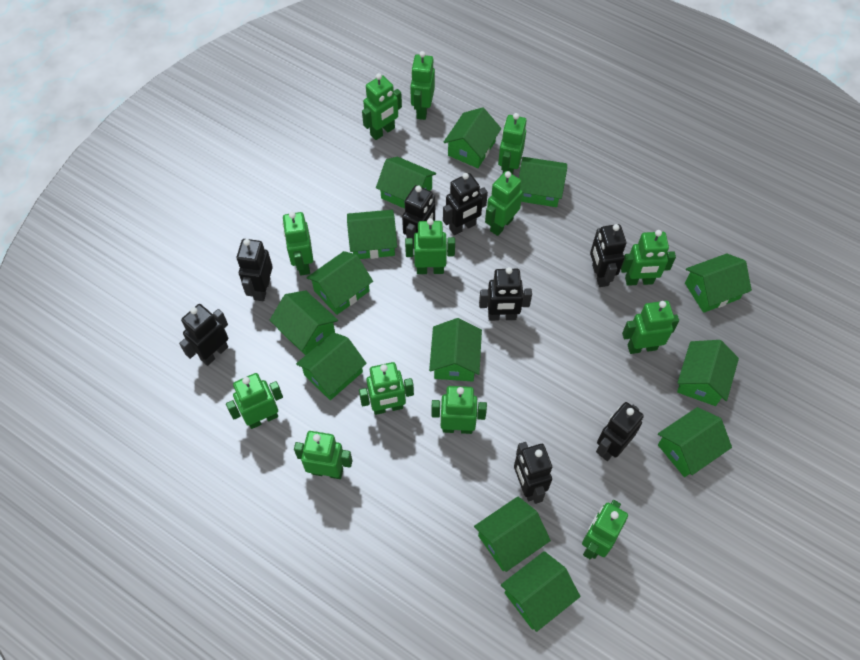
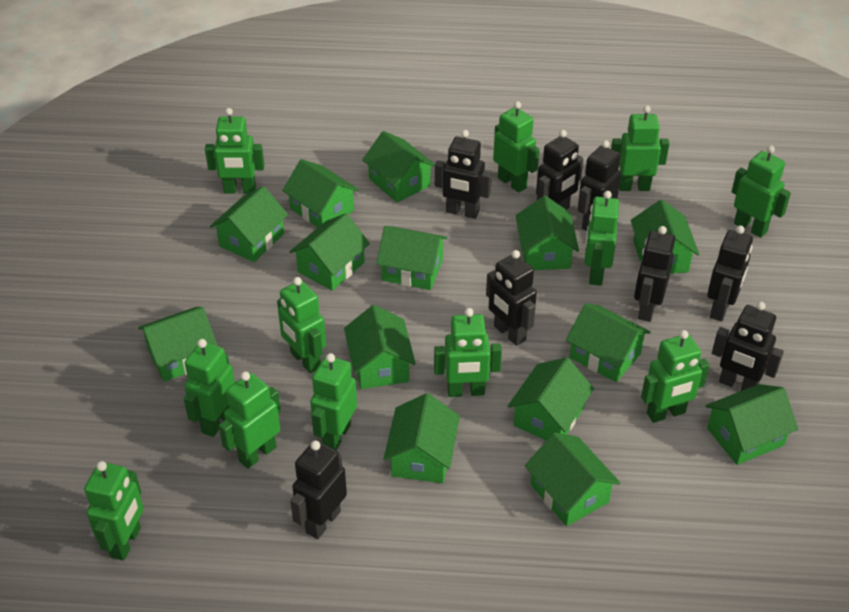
green house: [270,290,338,355] [296,332,367,400] [307,251,373,315] [347,210,397,259] [376,157,436,209] [429,318,482,382] [443,107,502,168] [474,496,551,572] [501,551,580,632] [519,157,567,207] [658,407,732,477] [677,340,739,406] [685,254,752,313] = 13 -> [138,307,218,382] [210,186,288,262] [282,159,359,227] [290,213,370,291] [344,305,416,389] [362,131,435,203] [376,226,448,290] [384,393,460,483] [508,357,594,441] [516,195,579,270] [525,432,620,526] [566,303,651,382] [631,200,699,274] [705,384,798,465] = 14
green robot: [226,373,283,429] [282,212,313,275] [294,431,352,479] [359,362,414,415] [362,73,402,140] [405,218,455,274] [410,51,435,120] [432,386,487,434] [485,171,523,236] [498,113,527,174] [582,500,628,560] [621,230,676,286] [622,301,679,354] = 13 -> [84,461,144,561] [184,339,235,437] [205,108,264,193] [219,371,281,469] [277,277,326,373] [310,353,357,451] [434,308,502,397] [493,101,539,193] [585,191,619,286] [611,105,670,191] [641,330,710,423] [732,145,791,238] = 12

